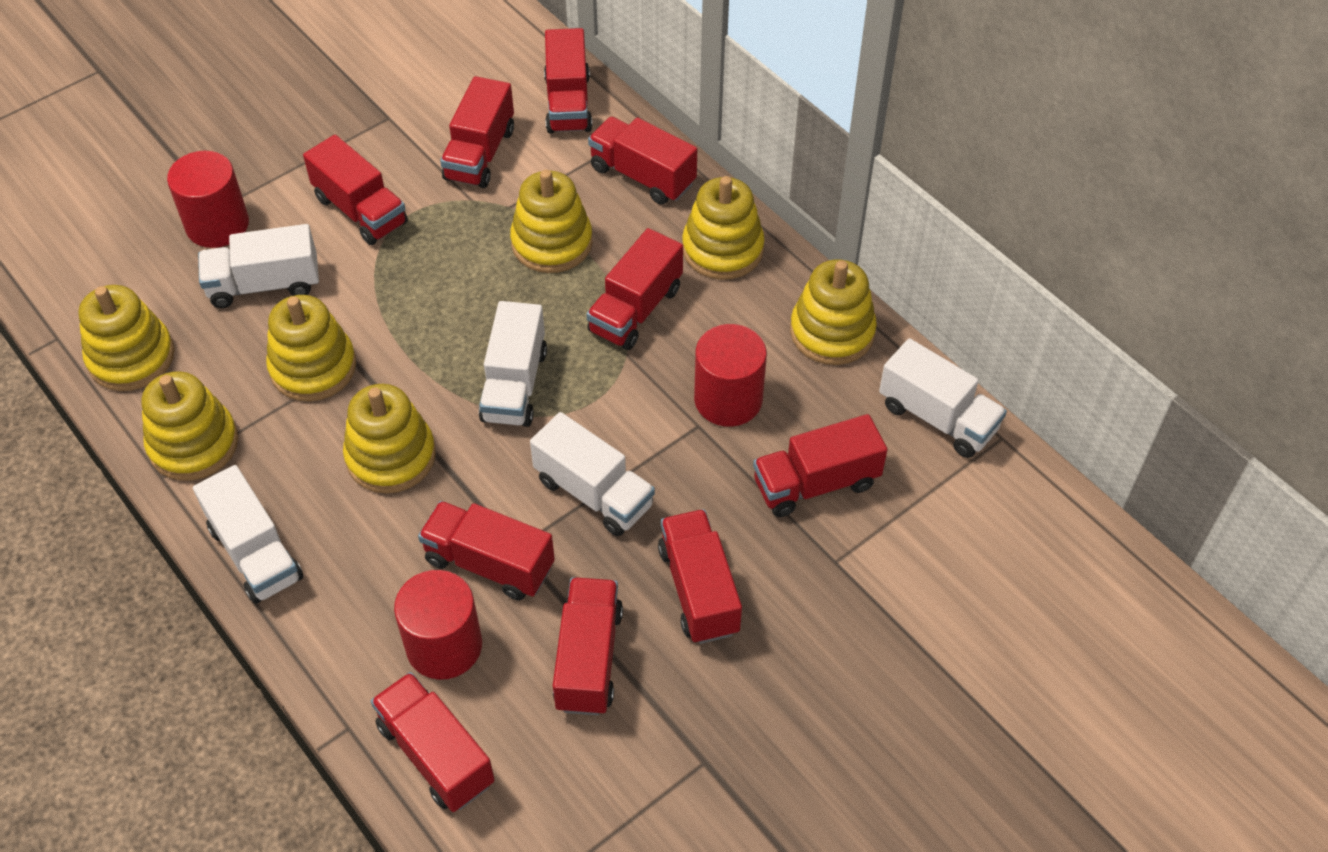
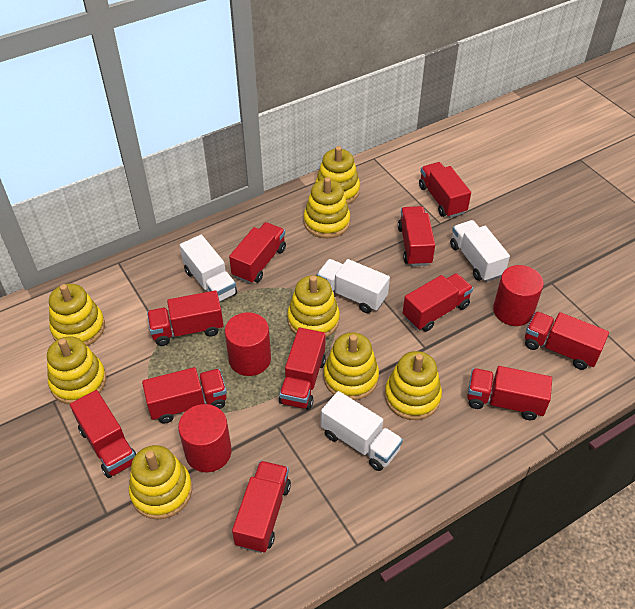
red truck: [303,135,408,245] [371,672,495,812] [418,501,555,601] [440,76,514,188] [544,28,592,134] [553,577,623,715] [586,228,683,350] [588,117,697,205] [658,509,742,644] [753,414,888,517] = 10 -> [70,390,137,478] [142,367,227,424] [147,290,224,346] [229,222,286,284] [232,461,291,553] [279,328,326,410] [398,206,435,266] [403,273,473,332] [419,162,471,218] [467,366,552,421] [525,311,609,370] = 11
white truck: [193,465,303,604] [198,224,319,308] [479,301,547,427] [530,412,655,536] [879,338,1007,458] = 5 -> [180,235,237,302] [317,259,390,313] [321,391,403,471] [450,220,510,282] = 4
yellow stacking toy: [78,285,175,391] [141,371,238,481] [266,295,356,402] [343,384,436,494] [510,170,593,273] [682,176,765,280] [790,260,877,365] = 7 -> [47,337,106,404] [49,284,105,346] [129,445,192,520] [287,275,340,338] [304,177,350,238] [315,146,360,204] [323,332,379,400] [385,351,442,420] = 8

